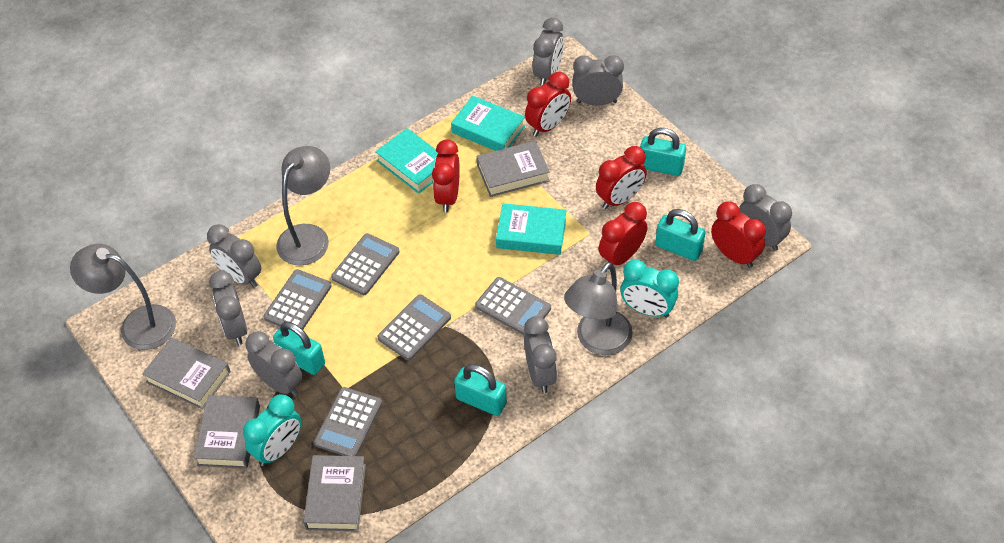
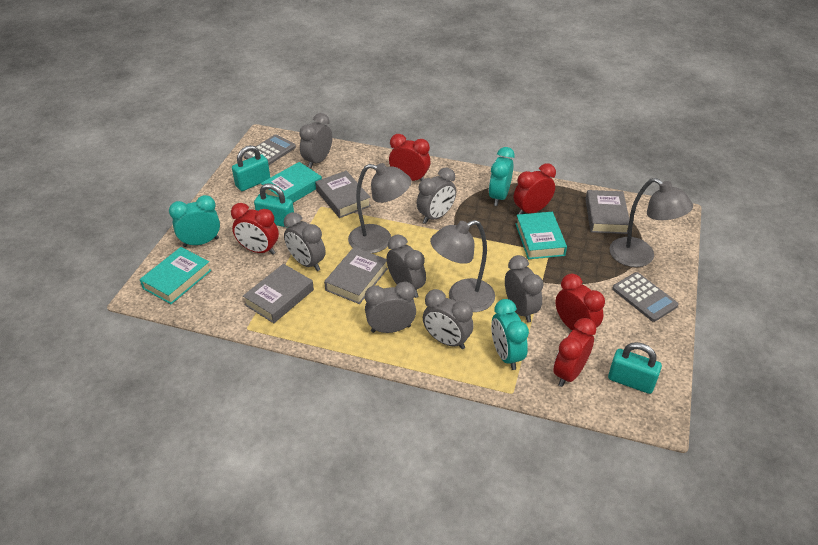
grey calculator: [263,269,332,330] [314,387,382,456] [331,233,400,295] [377,294,451,360] [475,277,551,335] = 5 -> [243,134,296,165] [612,272,678,322] = 2
turquoise clock: [243,394,301,466] [620,259,679,318] = 2 -> [169,195,220,247] [489,147,515,206] [491,299,529,370] = 3
turquoise padlock: [273,322,325,375] [454,364,507,416] [640,128,686,176] [655,209,706,261] = 4 -> [232,145,270,191] [254,184,294,228] [608,342,662,394] = 3

